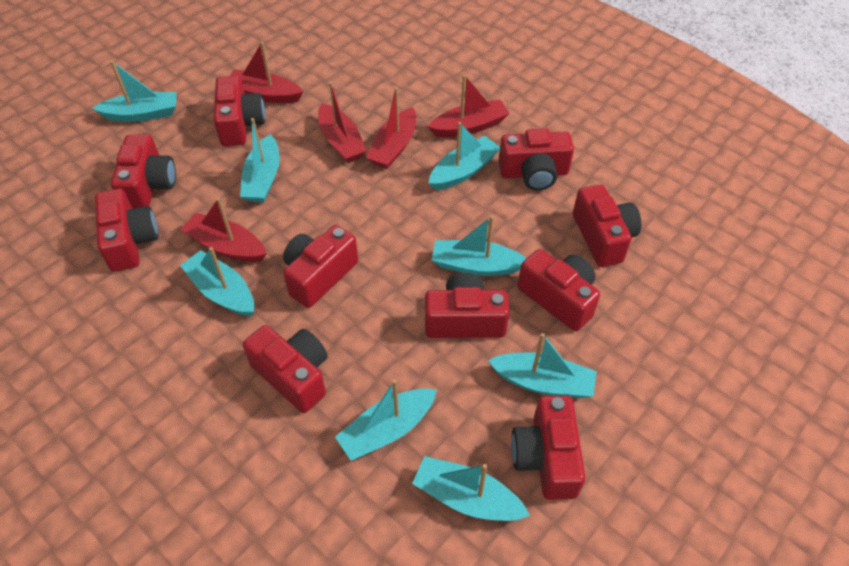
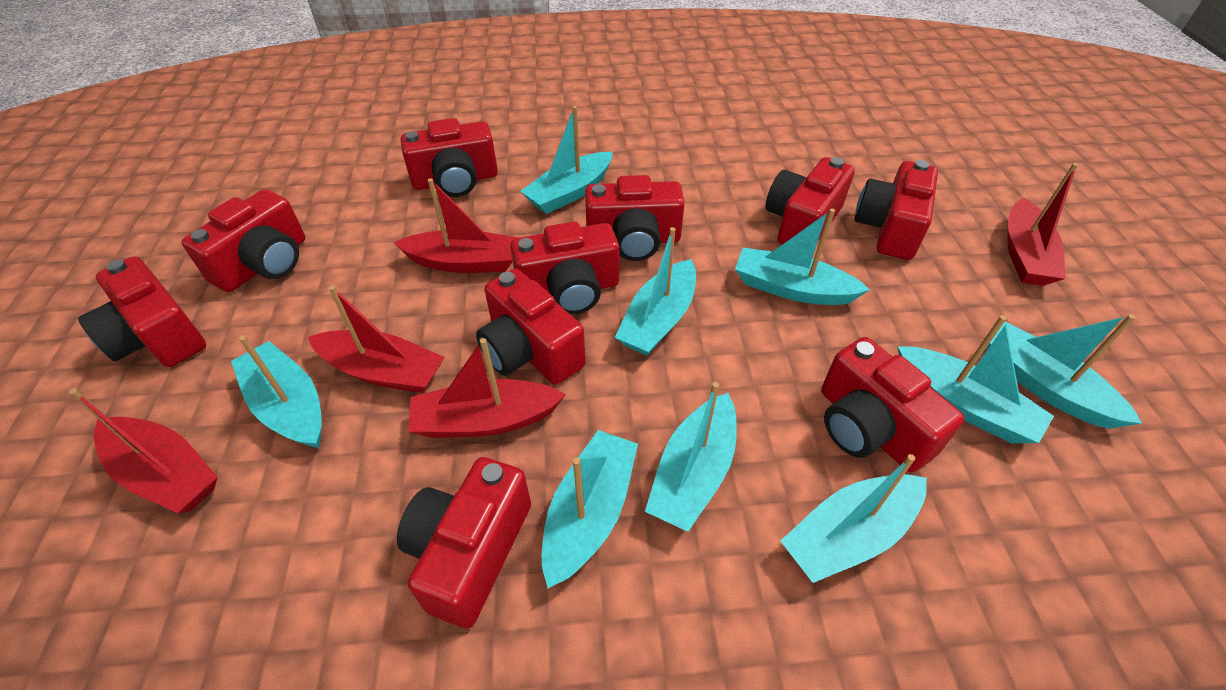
turquoise boat: [92,61,177,122] [180,247,254,316] [240,118,280,202] [335,379,437,461] [412,456,530,521] [429,122,500,190] [432,215,527,276] [488,333,597,398] = 8 -> [231,335,322,448] [520,106,613,214] [542,430,638,588] [614,227,696,355] [645,382,737,532] [735,209,870,305] [781,454,927,583] [897,315,1054,443] [987,314,1142,429] = 9

